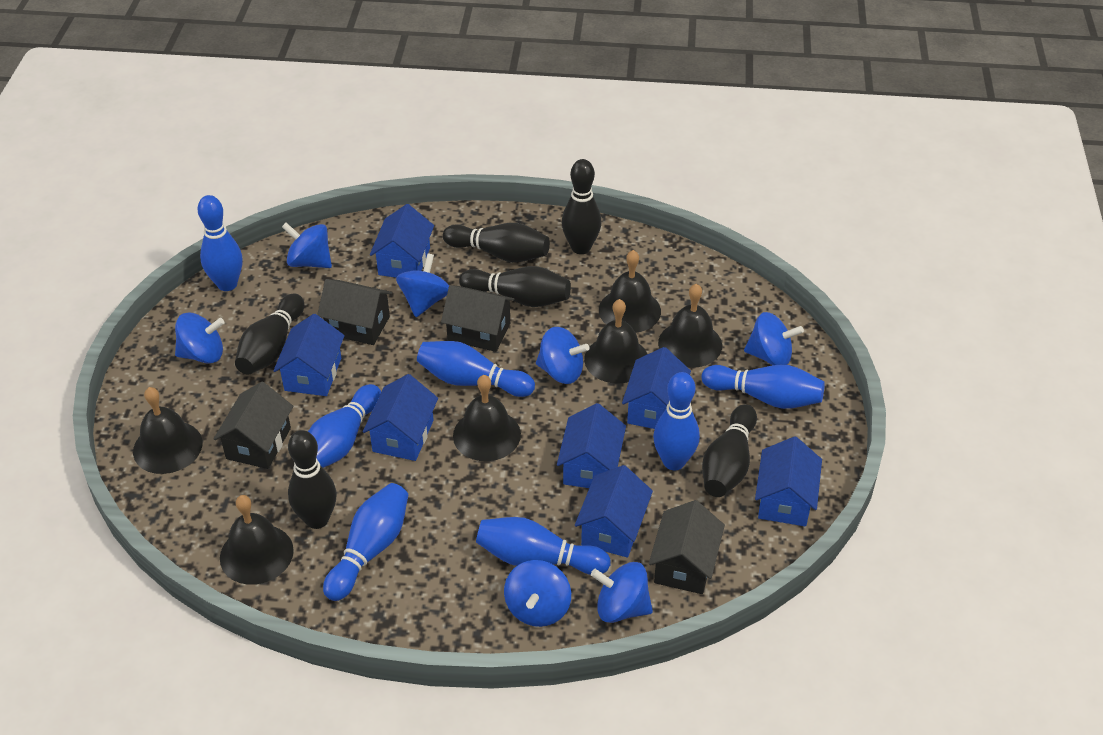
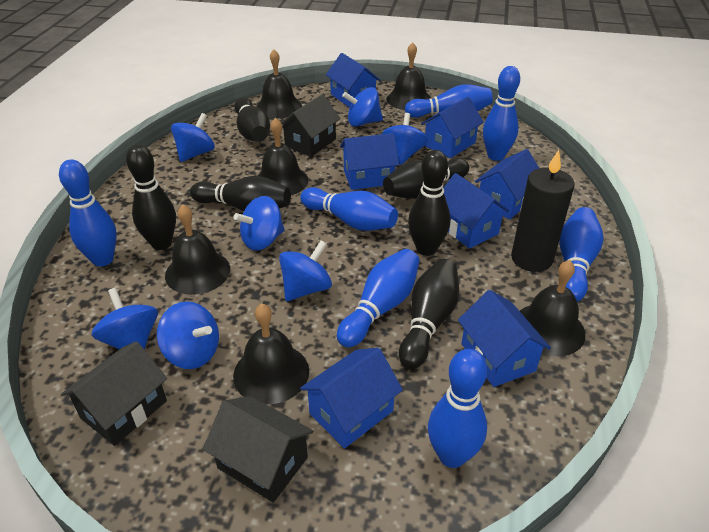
black candle: none = 0 -> [511,150,575,272] = 1
black house: [213,382,293,469] [317,279,392,345] [441,285,514,352] [649,500,725,594] = 4 -> [61,341,167,446] [203,396,314,503] [281,94,341,157] = 3

